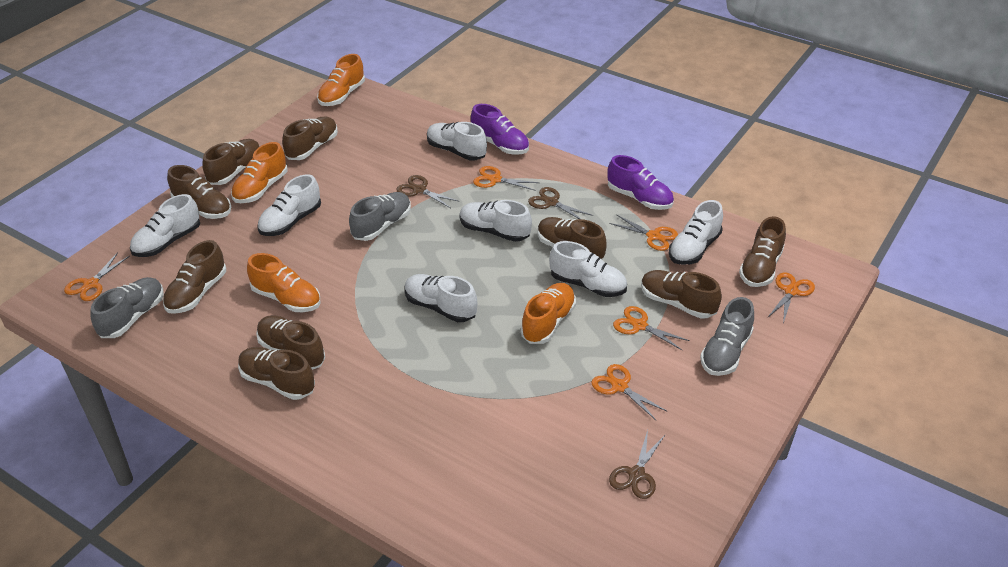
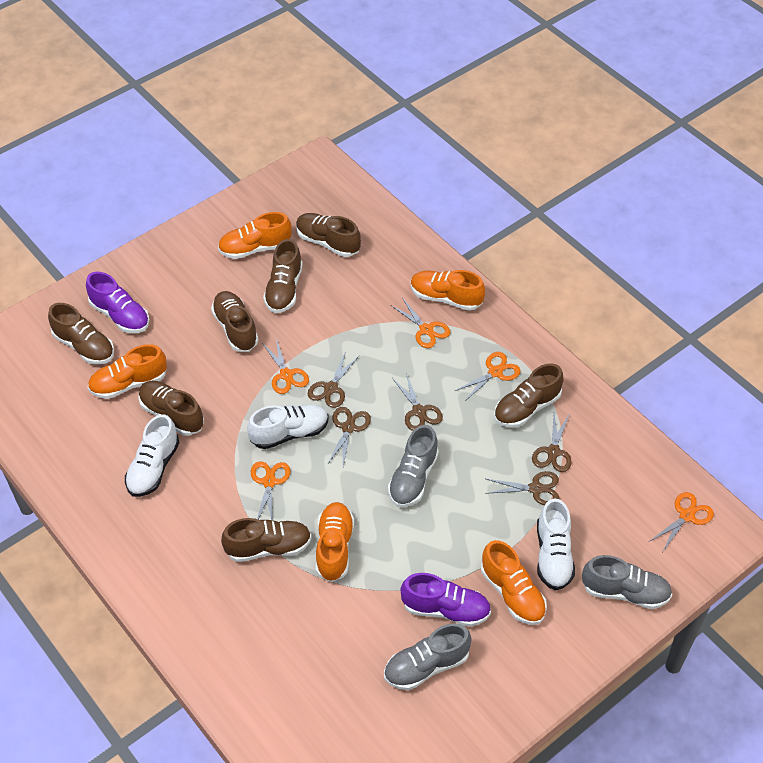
brown scissors: [396,175,460,208] [528,187,593,219] [609,430,665,499] = 3 -> [308,351,359,408] [327,407,371,466] [392,373,443,431] [485,471,559,505] [532,413,572,472] = 5
brown shoe: [163,240,226,314] [167,165,231,219] [202,139,260,185] [238,347,315,400] [256,315,325,370] [282,116,338,160] [538,217,607,260] [641,270,722,318] [739,216,786,287] = 9 -> [48,303,114,364] [138,381,204,436] [211,291,258,352] [221,518,312,562] [263,239,303,313] [296,213,361,257] [494,363,563,428] = 7
orange scissors: [64,252,130,301] [473,166,540,191] [592,364,668,420] [609,214,678,251] [613,306,690,350] [768,272,815,324] = 6 -> [251,461,291,520] [262,338,309,394] [391,299,450,348] [455,352,521,401] [650,492,714,551] = 5
orange shoe: [231,142,288,203] [247,253,320,312] [317,54,365,106] [521,283,576,344] = 4 -> [88,344,167,399] [218,212,291,259] [316,502,354,582] [411,270,485,311] [481,540,547,625] = 5
white shoe: [130,194,200,257] [257,174,321,236] [405,274,477,322] [427,122,487,161] [459,200,532,242] [549,241,627,297] [669,200,723,265] = 7 -> [125,414,180,497] [247,404,329,449] [537,498,575,590] = 3

